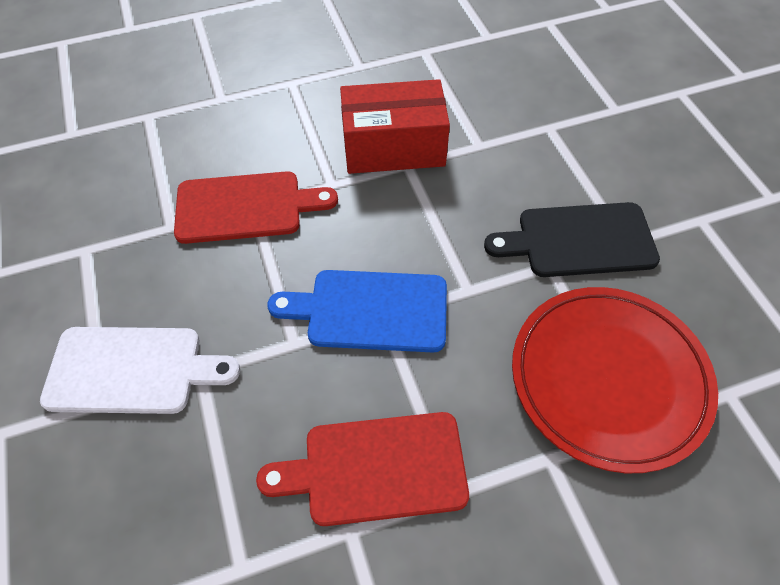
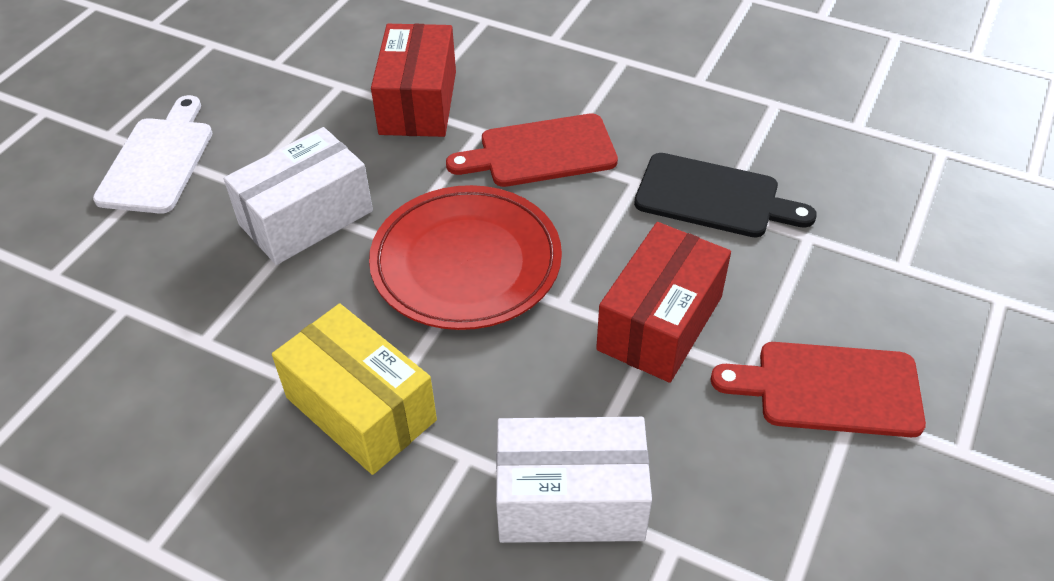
blue cutting board: [267,270,447,352] = 1 -> none = 0
red box: [340,79,450,174] = 1 -> [371,24,456,137] [596,222,731,383] = 2
white box: none = 0 -> [224,127,373,265] [496,417,652,543] = 2
yellow box: none = 0 -> [272,304,437,475] = 1

